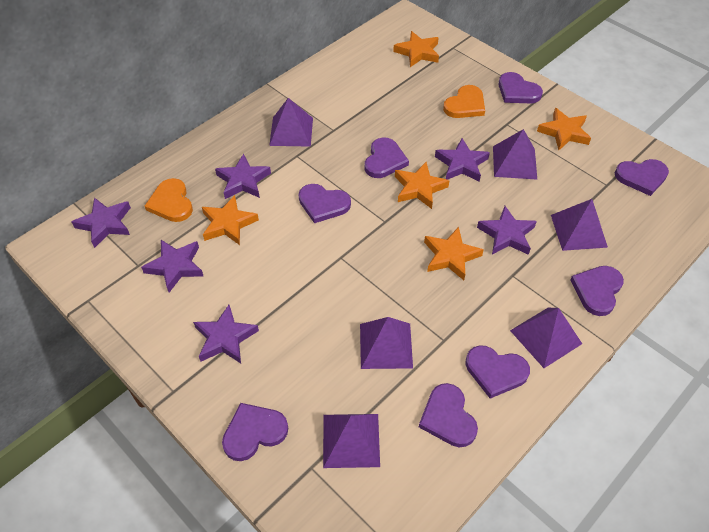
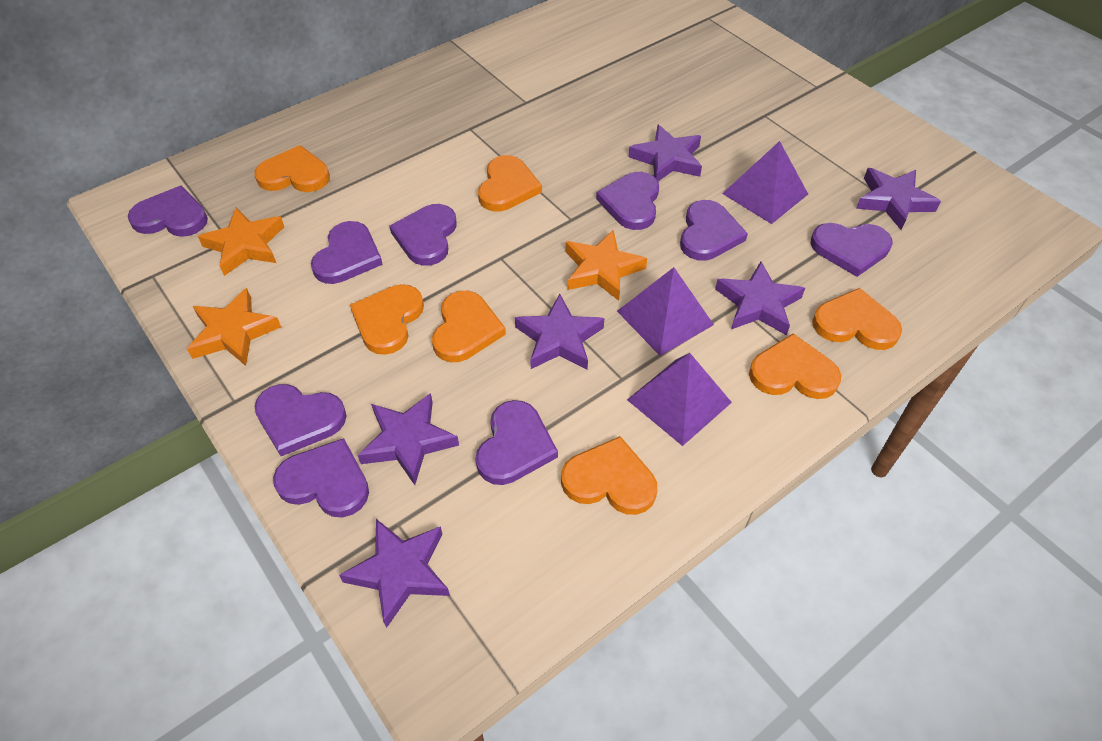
orange heart: [145,178,193,222] [443,85,485,118] = 2 -> [254,145,330,192] [350,284,424,355] [432,291,506,362] [478,155,542,211] [561,436,657,515] [749,333,841,399] [812,288,902,350] = 7
orange star: [202,195,259,245] [393,31,439,67] [395,162,449,209] [424,227,484,280] [537,108,591,150] = 5 -> [187,288,281,366] [198,208,284,276] [566,230,647,301] = 3
purple heart: [222,403,288,461] [299,184,351,223] [365,137,409,178] [419,383,478,447] [466,345,530,398] [499,72,543,103] [570,266,624,316] [615,159,669,196] = 8 -> [128,185,208,237] [254,384,347,456] [273,438,369,518] [311,221,383,284] [390,204,457,266] [475,400,558,485] [596,172,659,230] [680,200,748,261] [811,223,892,277] = 9
purple pyramid: [269,98,313,147] [323,414,380,468] [360,317,413,369] [493,129,537,180] [510,308,582,368] [551,199,608,251] = 6 -> [617,267,714,356] [627,353,732,446] [722,141,808,224] = 3

